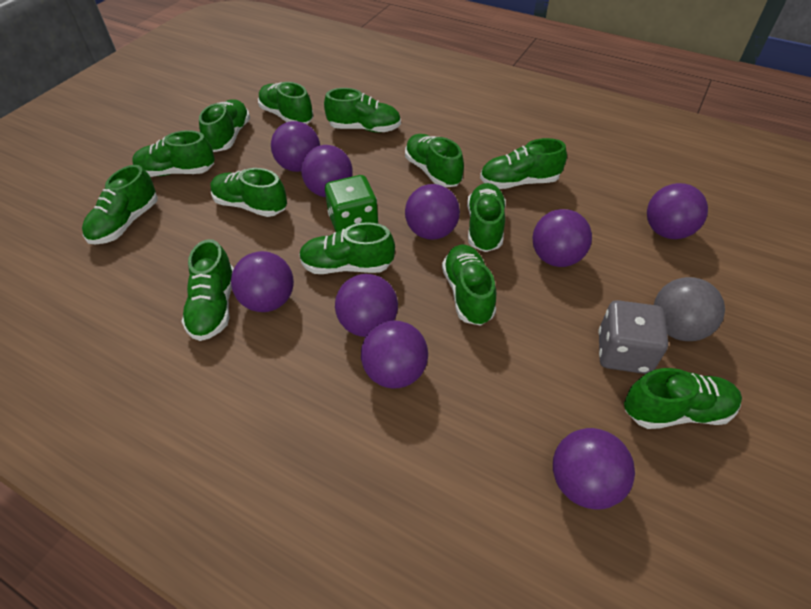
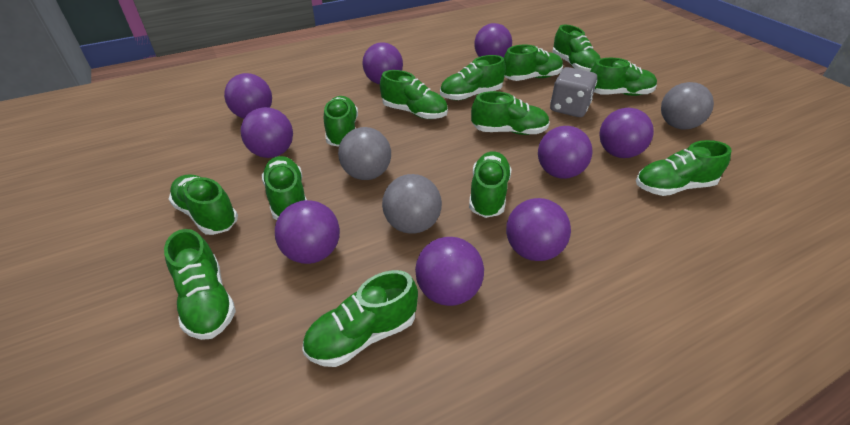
green dice: [325,175,378,232] = 1 -> none = 0
grey ball: [654,277,725,341] = 1 -> [338,127,391,180] [382,174,442,234] [661,82,714,130] = 3

